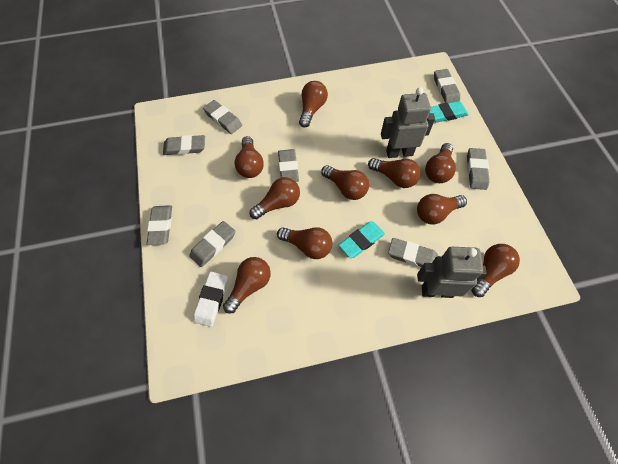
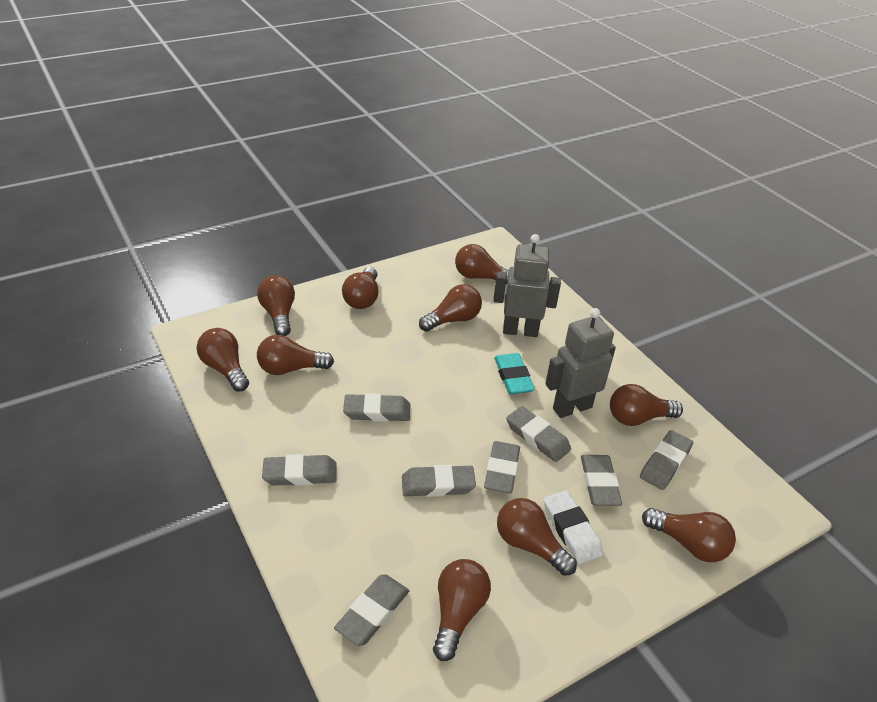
turquoise eraser: [338,221,385,258] [430,101,469,123] = 2 -> [494,353,535,394] = 1

